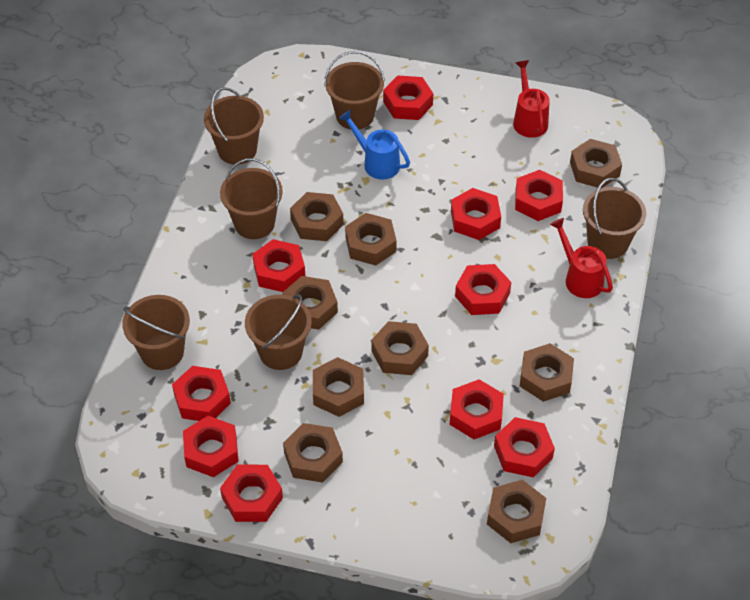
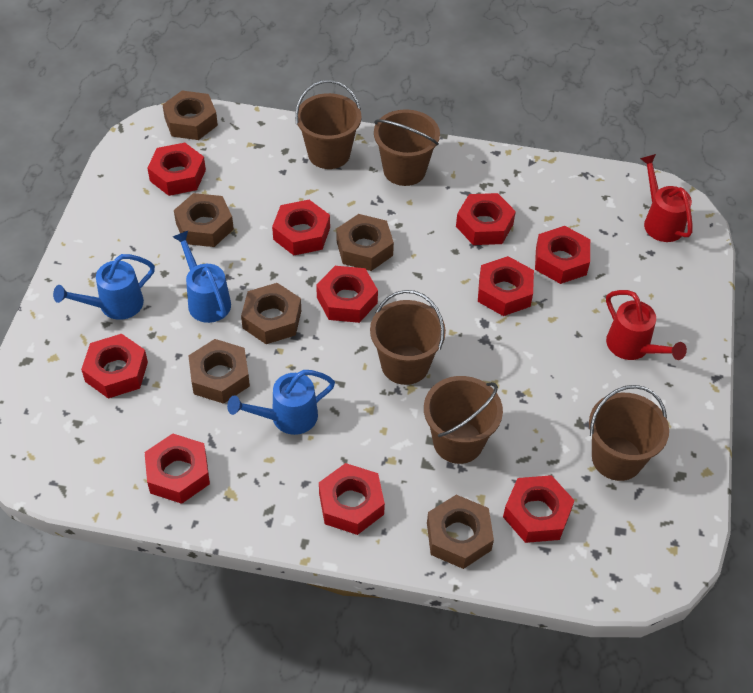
blue watering can: [339,110,410,180] = 1 -> [53,254,155,320] [173,231,231,323] [227,370,335,435] = 3
brown bucket: [122,295,190,370] [204,87,264,164] [220,158,283,239] [245,295,312,370] [324,51,385,129] [583,178,646,259] = 6 -> [295,80,361,169] [370,290,446,385] [374,109,440,186] [424,376,503,464] [589,385,669,481] = 5
brown nut: [283,276,338,330] [283,423,343,483] [290,192,344,241] [313,357,364,417] [345,213,397,266] [371,321,429,375] [487,480,546,543] [520,343,574,402] [570,139,622,188] = 9 -> [163,90,218,140] [174,193,234,247] [188,339,250,404] [241,283,301,344] [337,214,394,271] [427,495,494,569] = 6

